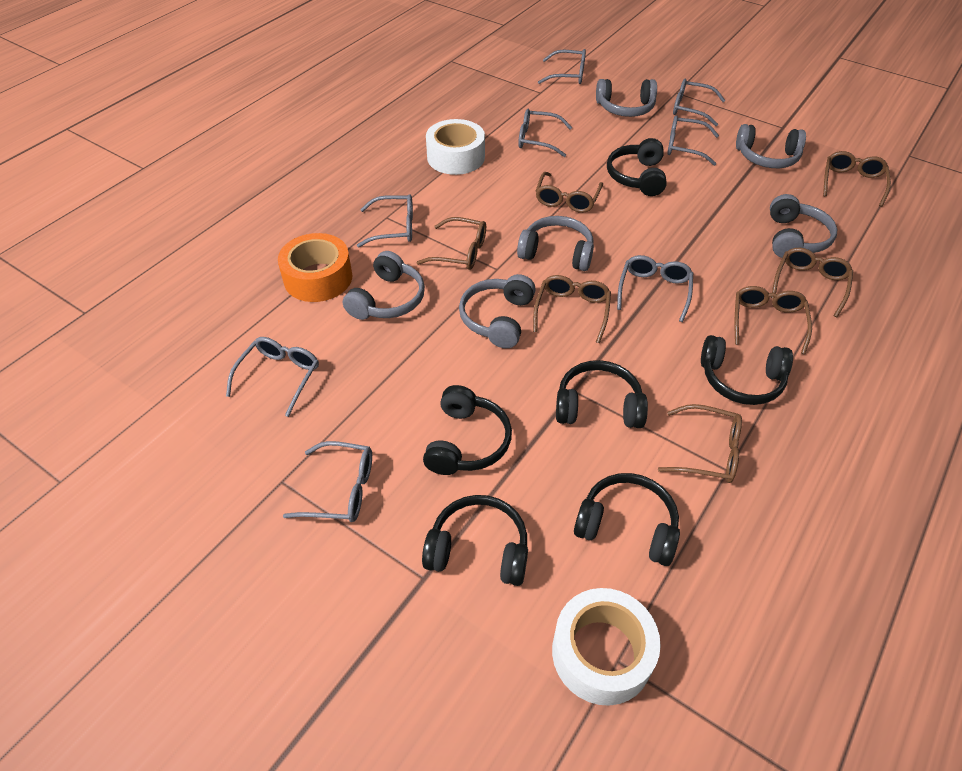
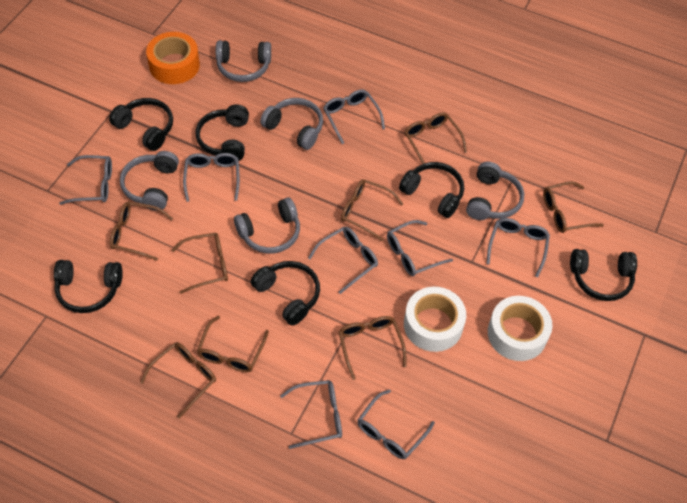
brown glasses: [416,217,486,270] [533,275,611,343] [536,172,603,213] [658,404,742,483] [735,286,812,354] [771,248,853,317] [823,151,891,207] = 7 -> [110,202,173,261] [140,342,216,419] [171,233,228,294] [197,316,269,372] [339,316,407,380] [341,179,403,241] [404,113,467,164] [543,181,604,233] = 8
grey headphones: [343,251,425,320] [459,274,536,348] [517,216,594,271] [596,79,657,117] [736,124,806,168] [770,194,837,258] = 6 -> [120,151,179,211] [216,40,271,82] [234,198,300,254] [260,98,323,150] [466,162,524,220] = 5

